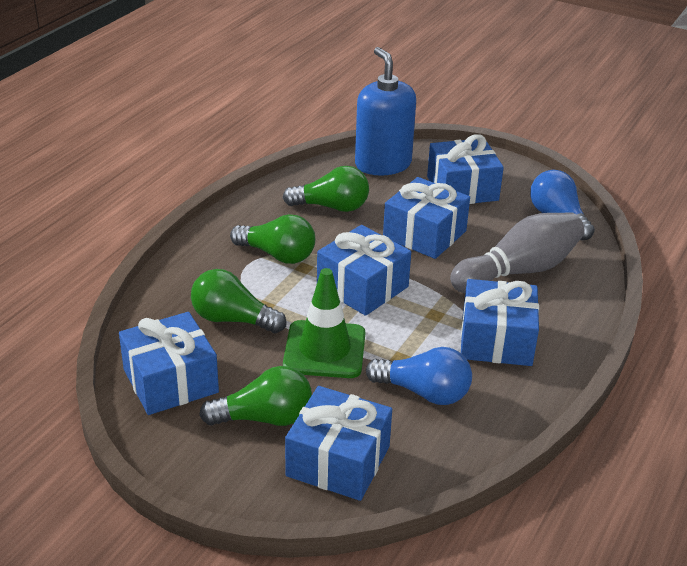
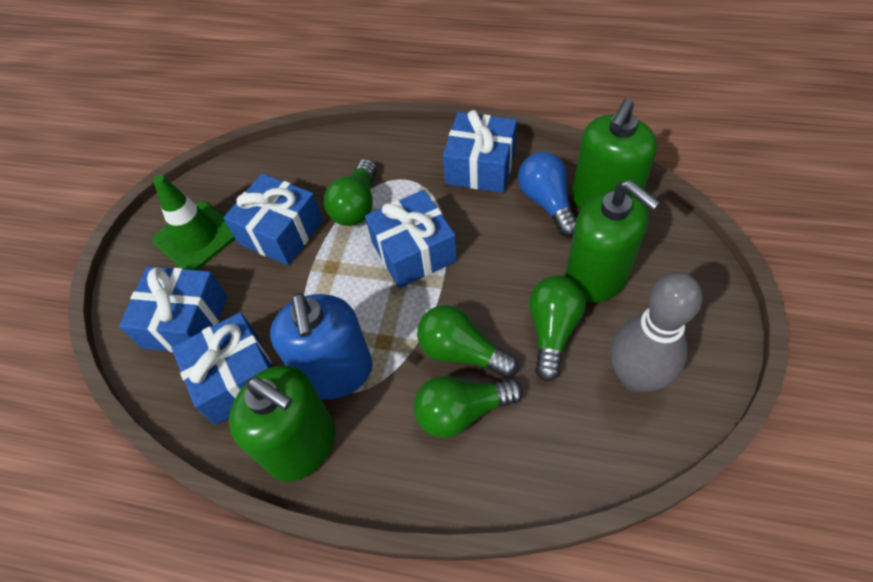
blue gift: [119,312,219,415] [285,386,392,501] [317,225,411,316] [383,177,470,259] [427,134,504,204] [461,279,539,366] = 6 -> [119,266,227,352] [171,312,273,425] [223,174,323,265] [365,190,457,288] [443,110,517,193] = 5
blue light bulb: [366,347,472,405] [530,170,595,241] = 2 -> [518,152,577,237] = 1
green soap dispenser: none = 0 -> [229,365,335,482] [565,180,660,303] [572,98,657,210] = 3

